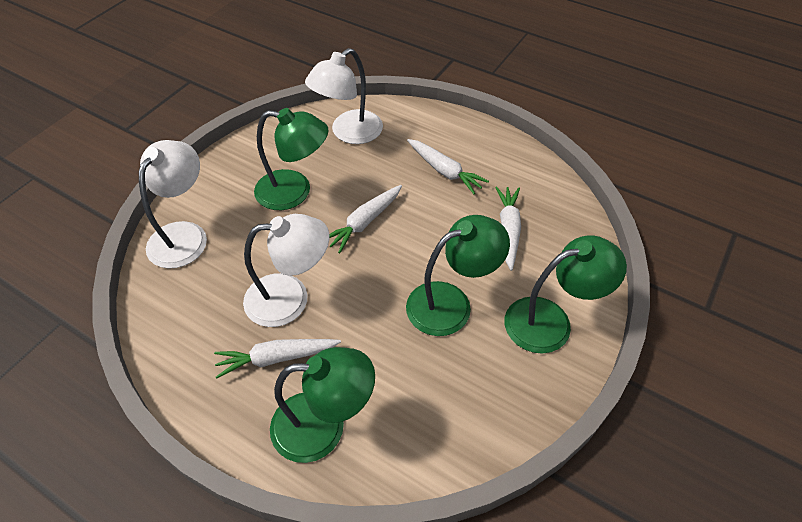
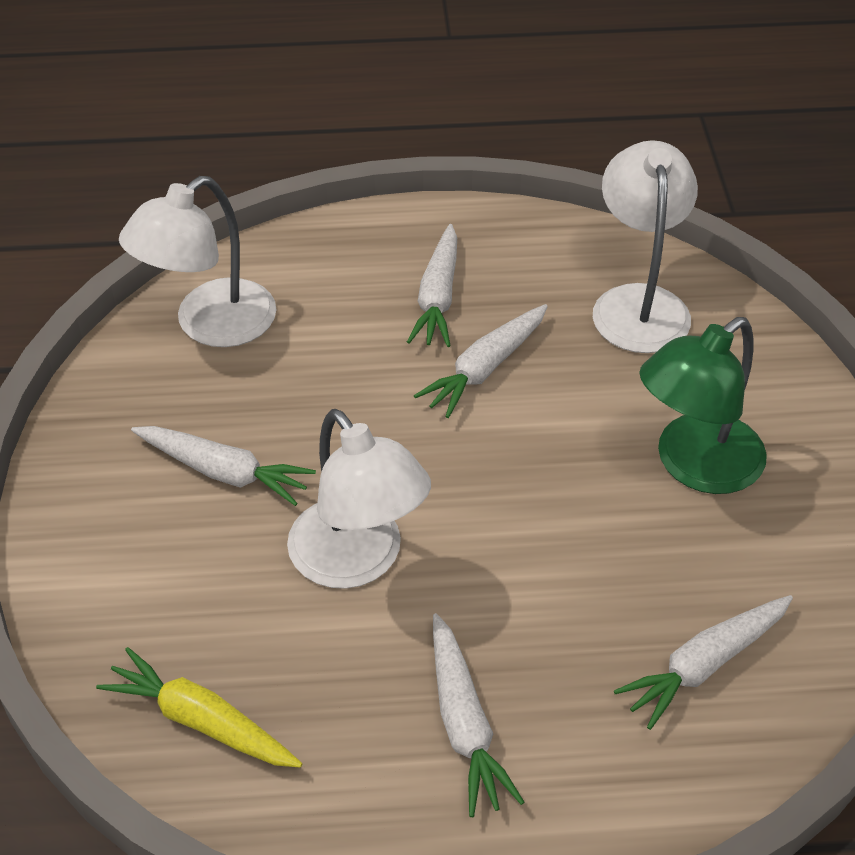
green lamp: [254,108,328,210] [270,347,375,463] [406,215,510,336] [504,235,627,354] = 4 -> [639,317,767,494] = 1
white carrot: [214,339,341,378] [329,185,402,253] [407,139,489,194] [495,187,521,271] = 4 -> [131,426,316,506] [407,224,457,347] [414,304,548,418] [433,613,524,817] [614,595,793,730] = 5
yellow carrot: none = 0 -> [96,647,303,768] = 1

